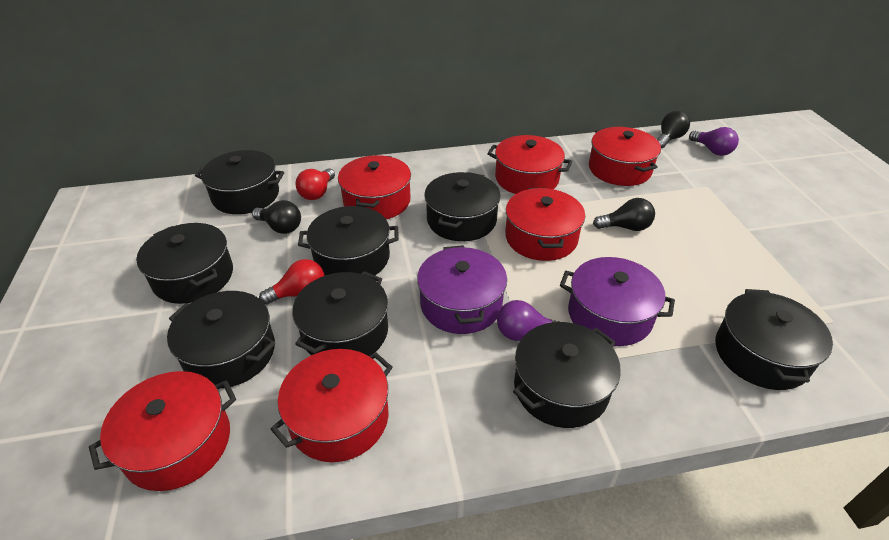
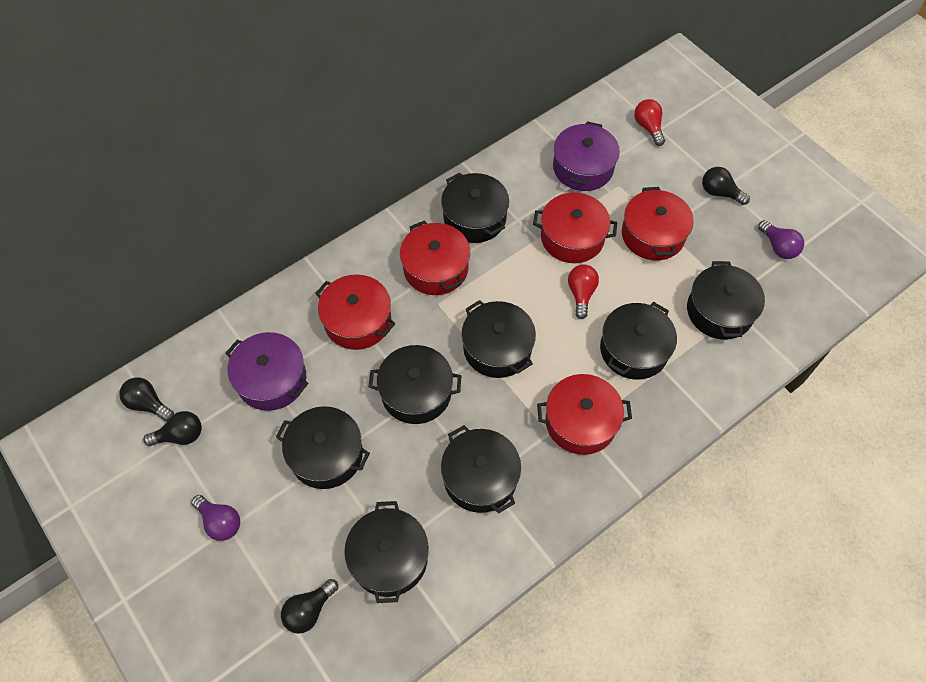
black light bulb: [252,200,301,234] [593,198,655,231] [657,111,690,149] = 3 -> [119,377,174,422] [143,411,202,446] [281,579,338,634] [702,167,750,205] = 4
red pot: [89,371,236,491] [270,349,392,462] [338,155,411,219] [487,135,572,194] [505,188,585,261] [589,127,661,186] = 6 -> [315,274,396,350] [400,220,470,295] [533,192,618,263] [537,374,632,455] [622,187,694,261] = 5

